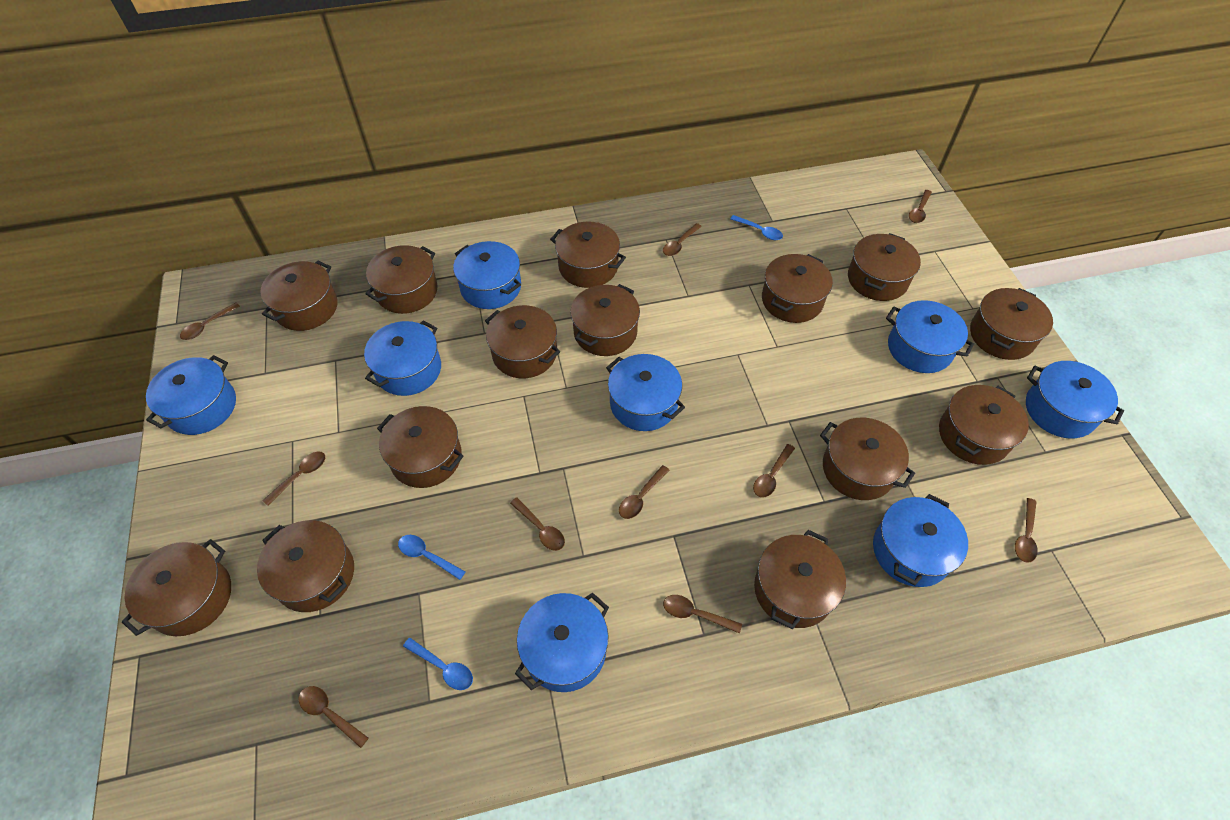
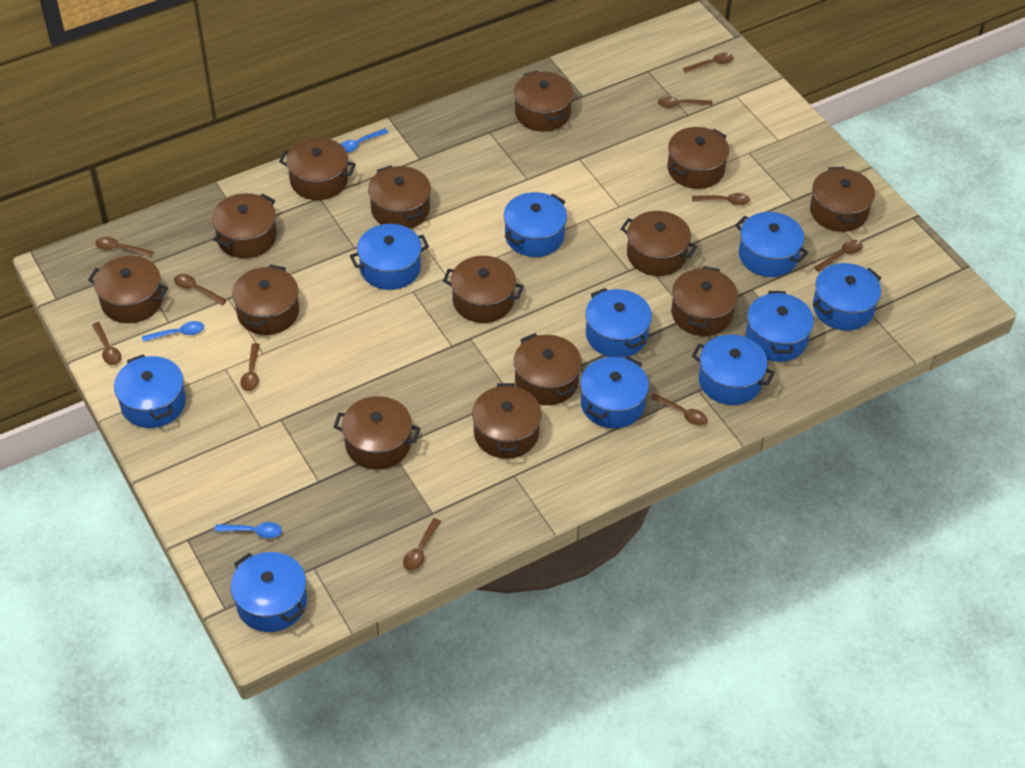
blue pot: [146,355,236,435] [364,320,441,396] [453,241,521,309] [515,593,609,692] [606,354,685,431] [873,494,968,587] [886,300,974,373] [1026,361,1124,439] = 8 -> [114,354,186,428] [231,552,307,632] [350,224,429,290] [504,192,567,257] [580,356,649,429] [585,288,652,358] [692,335,775,405] [735,212,809,277] [746,291,814,362] [813,263,881,330] = 10

